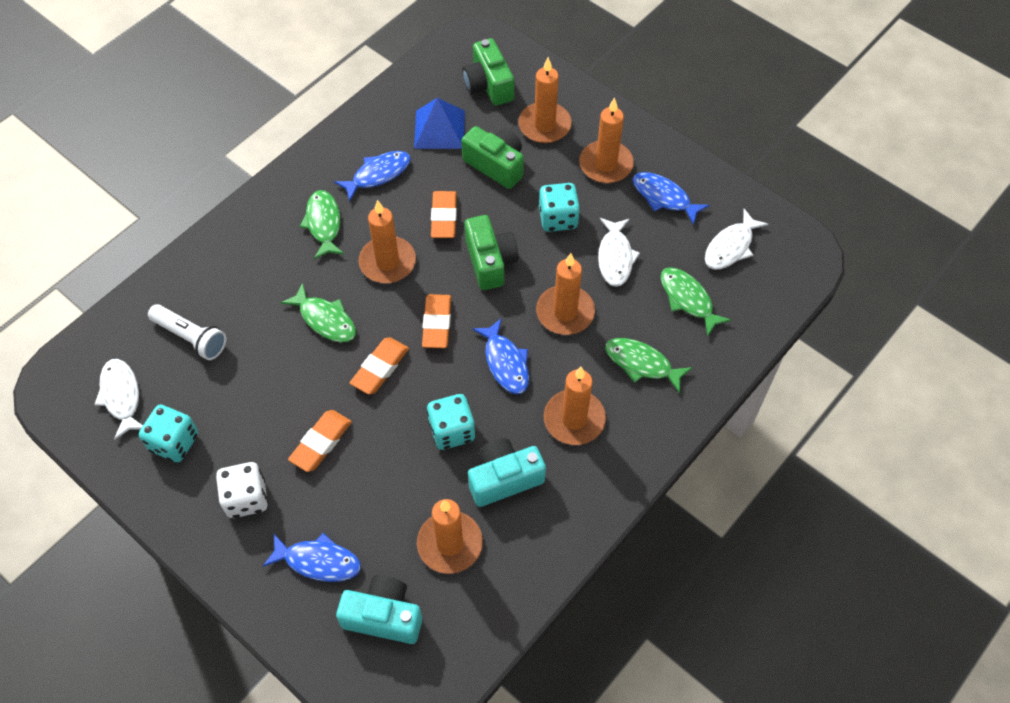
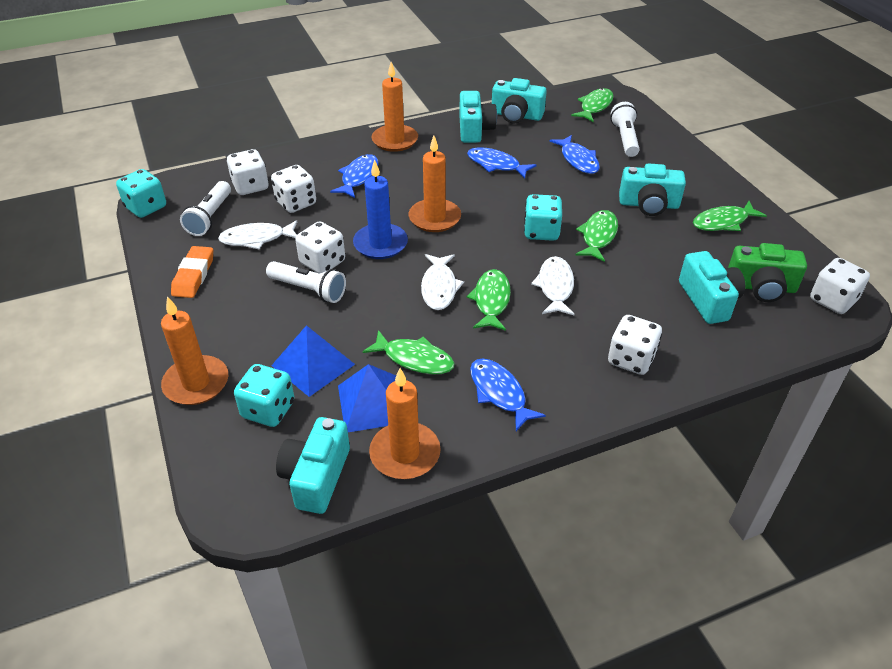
blue candle: none = 0 -> [353,159,408,259] = 1
blue pyramid: [414,98,465,149] = 1 -> [271,325,355,397] [338,364,396,432] = 2
green camera: [462,38,514,106] [462,126,524,189] [465,215,519,290] = 3 -> [728,243,807,302] = 1
green fish: [281,283,356,343] [300,190,344,259] [605,338,693,393] [661,267,731,337] = 4 -> [363,330,455,374] [467,269,511,331] [571,88,614,122] [575,210,618,262] [693,201,767,231] = 5
orange candle: [359,200,416,283] [417,499,483,574] [518,57,572,143] [536,253,595,335] [544,367,606,445] [579,97,634,183] = 6 -> [161,296,228,405] [369,368,441,479] [372,62,418,152] [409,136,461,232] = 4
orange eraser: [288,410,352,472] [350,337,409,395] [422,294,451,348] [431,191,457,238] = 4 -> [171,246,213,298] = 1
turquoise camera: [336,575,422,644] [468,438,546,507] = 2 -> [276,417,350,514] [459,91,497,143] [492,78,547,123] [619,163,686,216] [679,251,745,324] = 5
white dice: [216,462,268,518] = 1 -> [227,149,269,195] [271,165,316,213] [295,221,345,274] [608,315,662,375] [810,258,870,314] = 5
white flashlight: [148,304,226,360] = 1 -> [180,181,231,236] [266,261,346,303] [610,102,639,157] = 3

